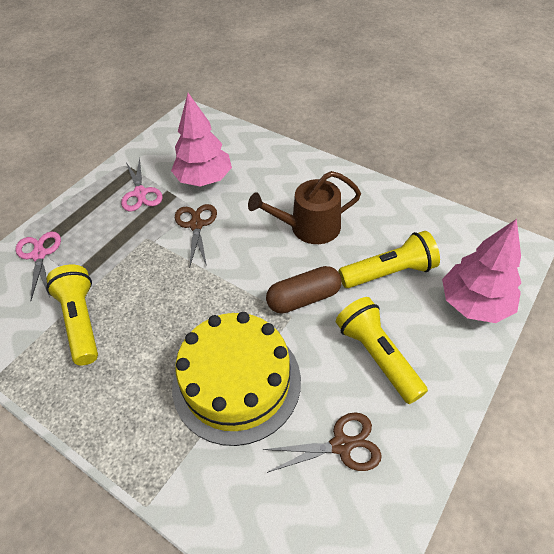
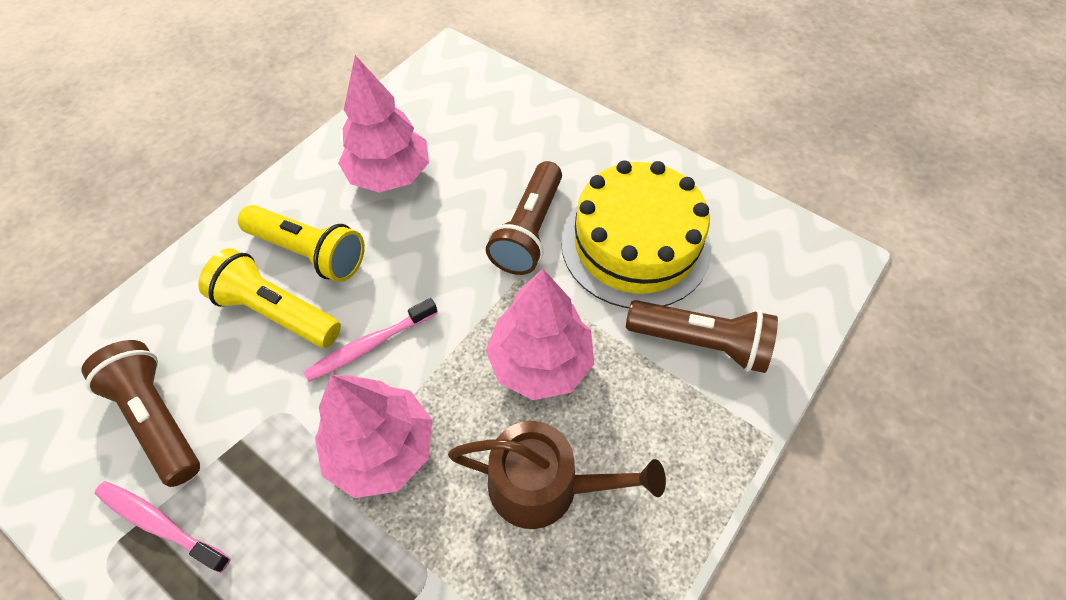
brown capsule: [266,266,342,314] = 1 -> none = 0
brown flashlight: none = 0 -> [81,340,200,487] [486,161,562,275] [626,300,778,373] = 3
brown scissors: [175,204,217,268] [263,412,382,473] = 2 -> none = 0
pink scissors: [16,232,61,301] [121,157,163,212] = 2 -> none = 0
pink toothbrush: none = 0 -> [94,481,231,573] [304,298,438,382] = 2
pink tree: [171,93,232,186] [442,219,521,323] = 2 -> [315,375,432,498] [338,55,429,193] [485,269,594,400] = 3
yellow flashlight: [46,265,98,366] [336,297,428,404] [339,231,440,288] = 3 -> [198,248,341,348] [238,205,365,282] = 2

